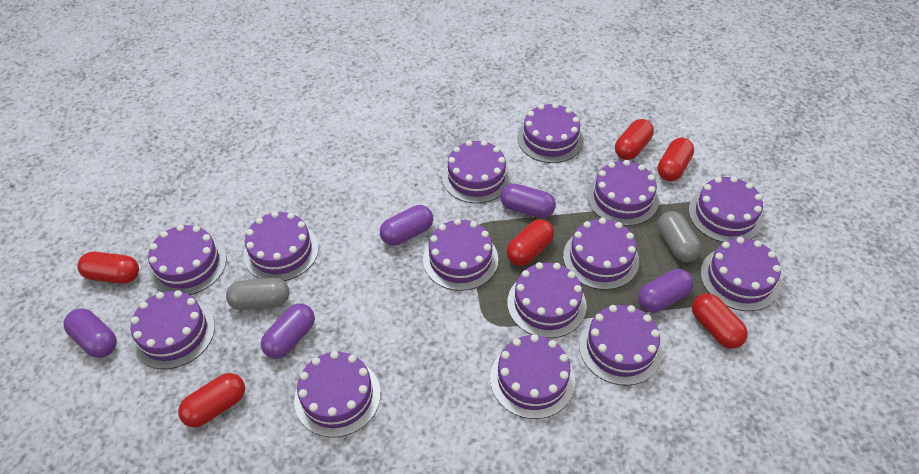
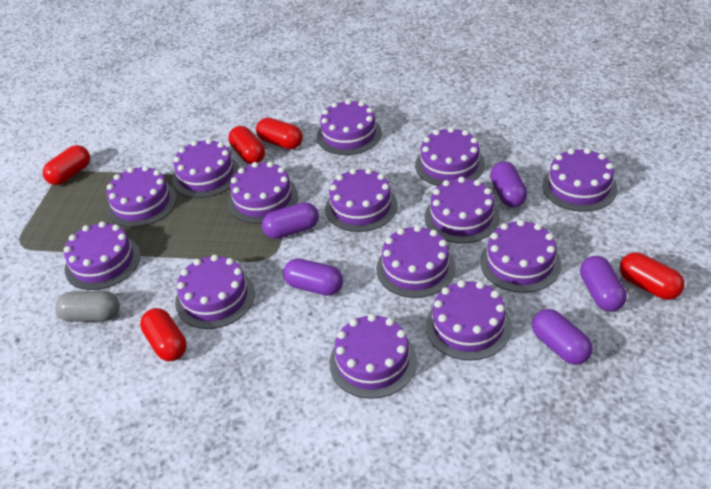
grey capsule: [226,278,289,310] [658,211,702,262] = 2 -> [56,291,120,322] = 1
red capsule: [77,252,139,284] [178,373,245,427] [506,219,554,266] [615,119,654,160] [657,138,694,181] [692,293,748,349] = 6 -> [43,145,90,185] [140,308,187,362] [228,126,265,164] [256,118,303,149] [620,252,685,300] = 5

